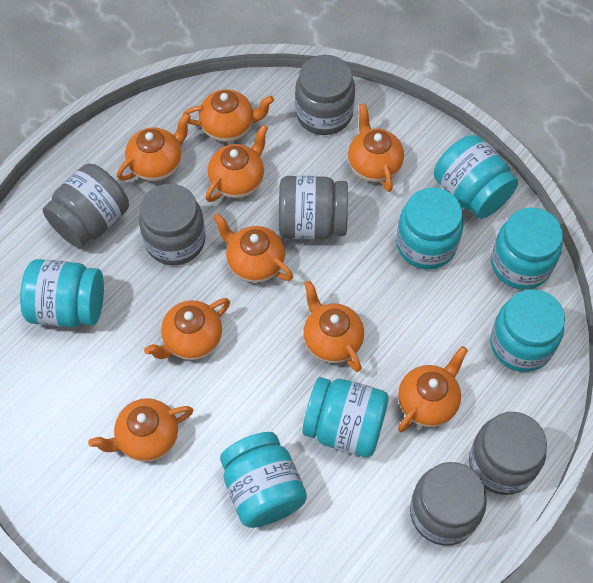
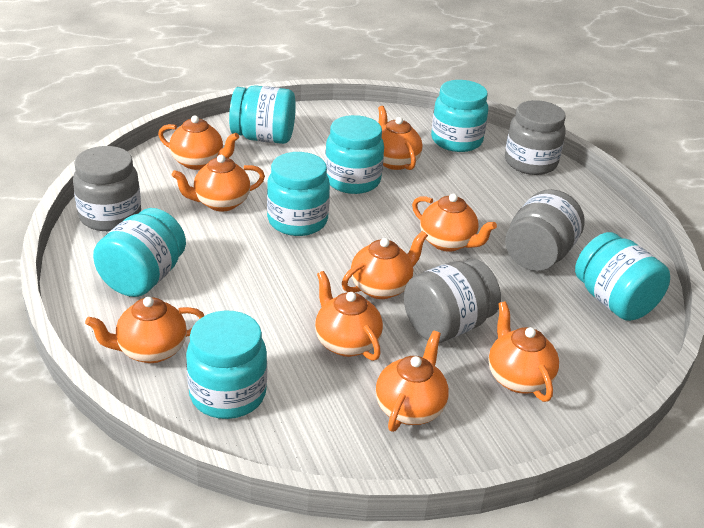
grey jar: [42,164,129,248] [139,184,206,265] [279,176,348,240] [295,55,355,135] [410,462,487,546] [469,412,547,495] = 6 -> [73,146,141,231] [404,259,501,343] [505,100,566,175] [505,189,585,271] = 4

